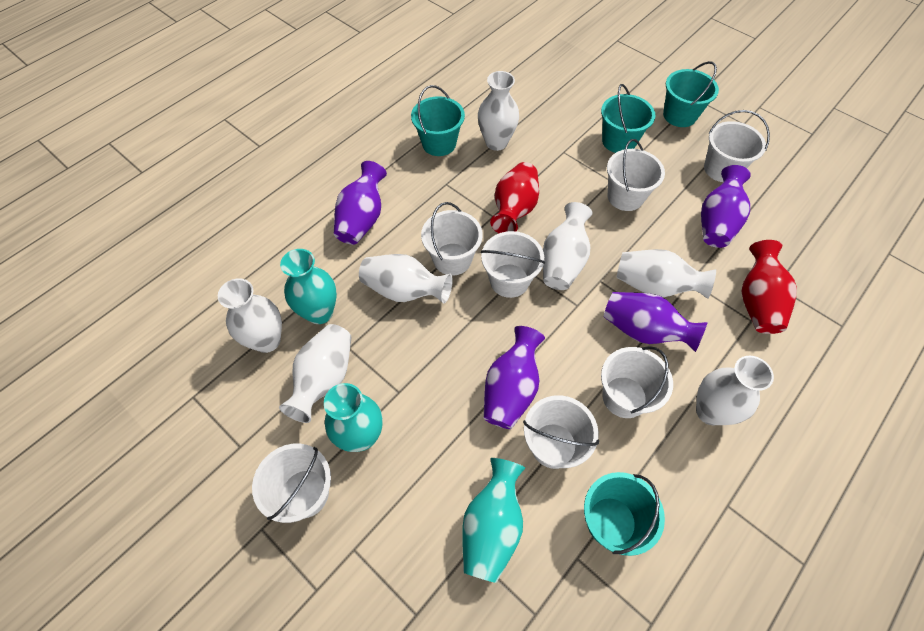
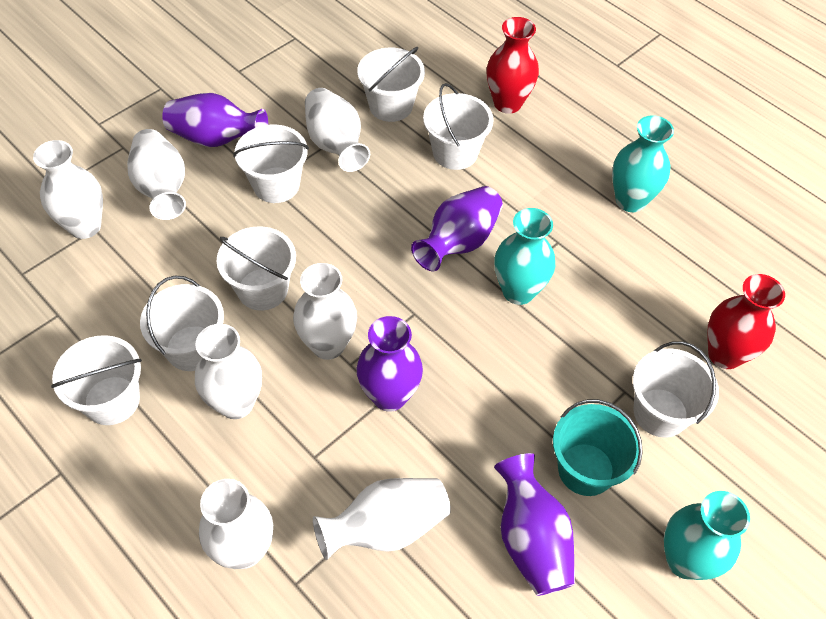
turquoise bucket: [411,85,465,156] [584,472,665,556] [601,84,655,153] [663,61,719,127] = 4 -> [553,399,643,496] = 1

